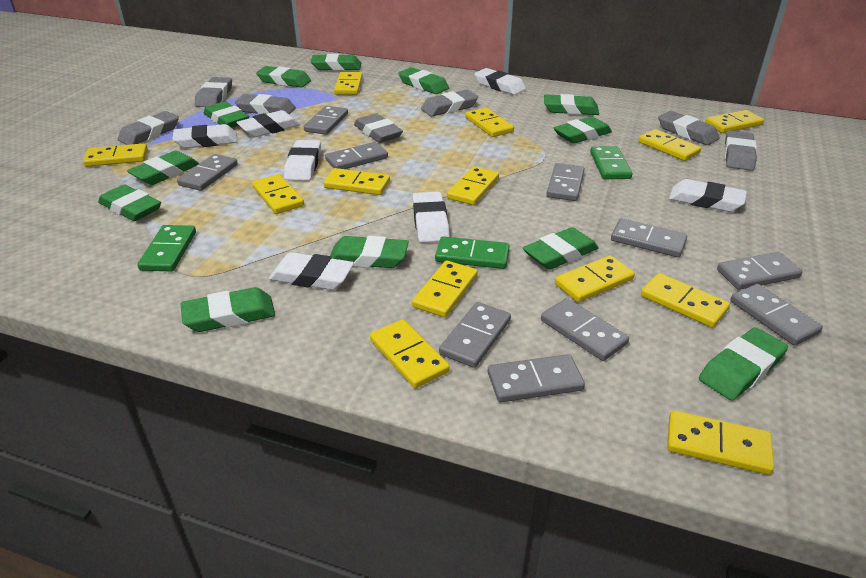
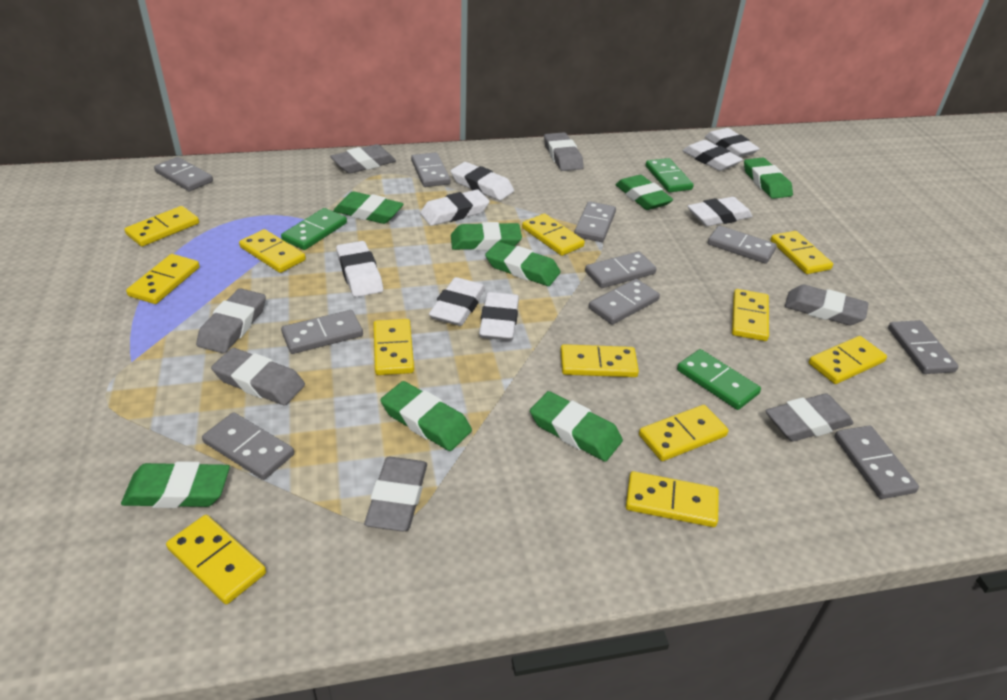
green eraser: [98,184,161,221] [127,151,199,185] [181,287,275,332] [204,101,249,128] [256,66,311,88] [310,54,361,71] [330,236,409,268] [398,67,449,94] [523,227,599,270] [544,94,599,115] [554,116,612,144] [699,327,788,401] = 12 -> [121,461,230,508] [333,191,403,224] [381,381,472,451] [451,222,522,250] [485,241,561,286] [530,391,623,462] [616,175,673,210] [744,158,793,199] = 8
white eraser: [173,124,237,148] [236,110,300,137] [269,252,354,290] [284,140,321,181] [413,192,450,243] [474,68,526,95] [669,179,747,212] = 7 -> [336,241,383,297] [420,189,490,226] [429,277,486,326] [451,162,514,201] [479,292,519,341] [683,140,743,171] [688,197,753,226] [705,128,760,157] = 8
yellow domino: [83,143,148,167] [252,174,304,214] [324,168,390,195] [334,72,363,95] [370,319,450,388] [412,260,478,317] [447,166,499,205] [465,108,514,137] [555,255,635,302] [638,129,701,161] [641,273,730,328] [667,410,774,475] [705,110,764,133] = 13 -> [125,206,199,247] [126,254,200,304] [166,515,266,604] [239,229,306,273] [373,319,414,375] [522,214,585,256] [560,344,639,377] [626,471,719,527] [639,405,729,461] [732,289,769,341] [771,231,833,274] [809,336,887,384] = 12

